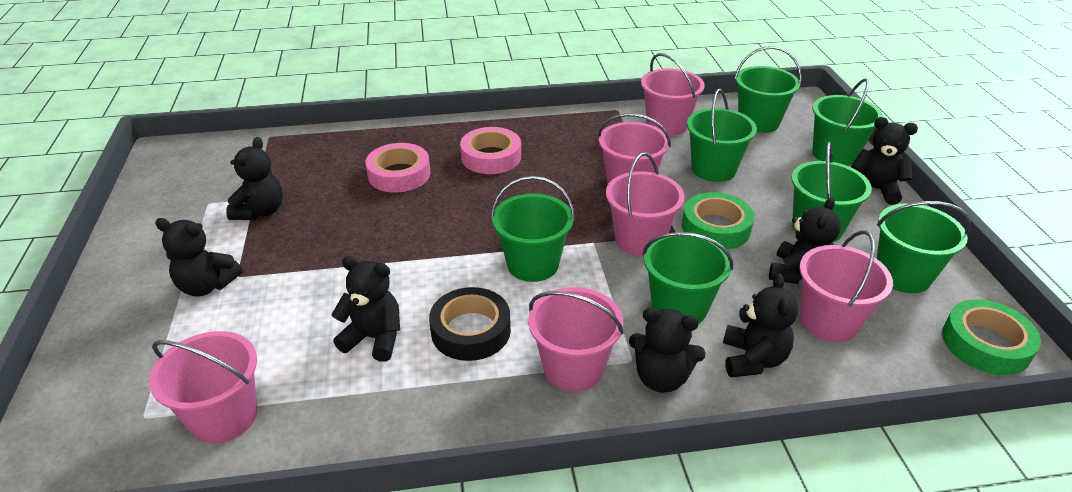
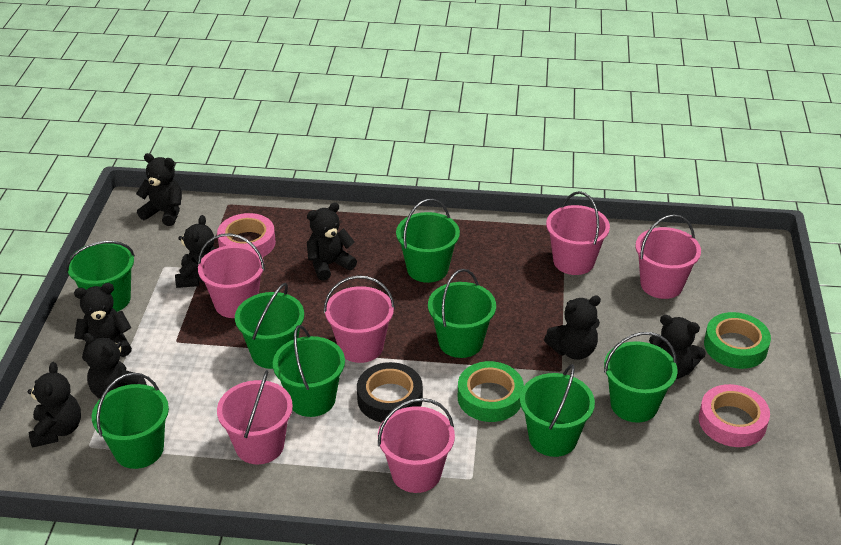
black teddy bear: [155,218,243,296] [226,137,283,220] [331,256,400,362] [629,308,706,393] [723,273,798,378] [769,197,841,284] [851,117,918,205] = 7 -> [28,362,81,448] [74,283,132,361] [84,333,147,399] [136,153,182,226] [175,215,216,288] [307,202,357,281] [544,295,601,360] [649,315,706,379] = 8
green bucket: [491,176,575,282] [642,232,733,324] [687,89,757,182] [734,46,802,133] [791,142,872,242] [812,78,883,166] [877,201,971,293] = 7 -> [66,241,135,312] [92,373,169,469] [235,283,304,369] [273,325,345,417] [396,199,460,283] [428,269,496,358] [520,364,595,457] [604,332,678,423] = 8

